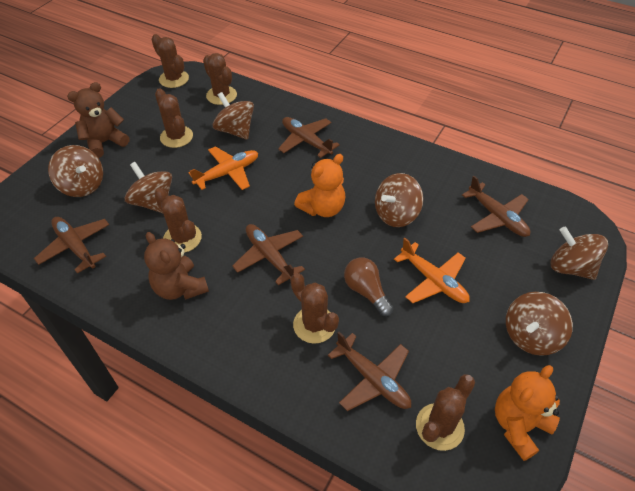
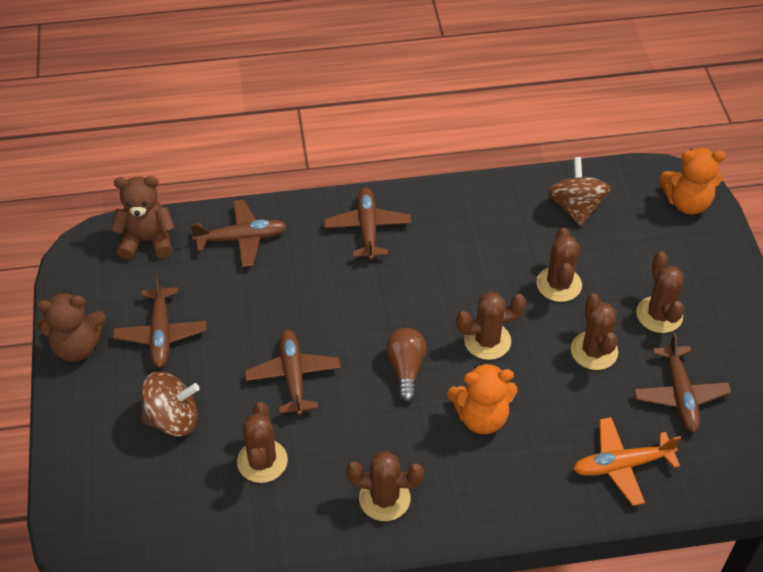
brown spinning top: [48,145,103,197] [125,162,172,213] [213,92,254,140] [375,173,423,227] [506,292,573,356] [551,227,608,280] = 6 -> [141,372,200,437] [548,157,611,226] = 2
orange plane: [189,146,258,190] [394,238,470,303] = 2 -> [573,417,681,506] = 1

